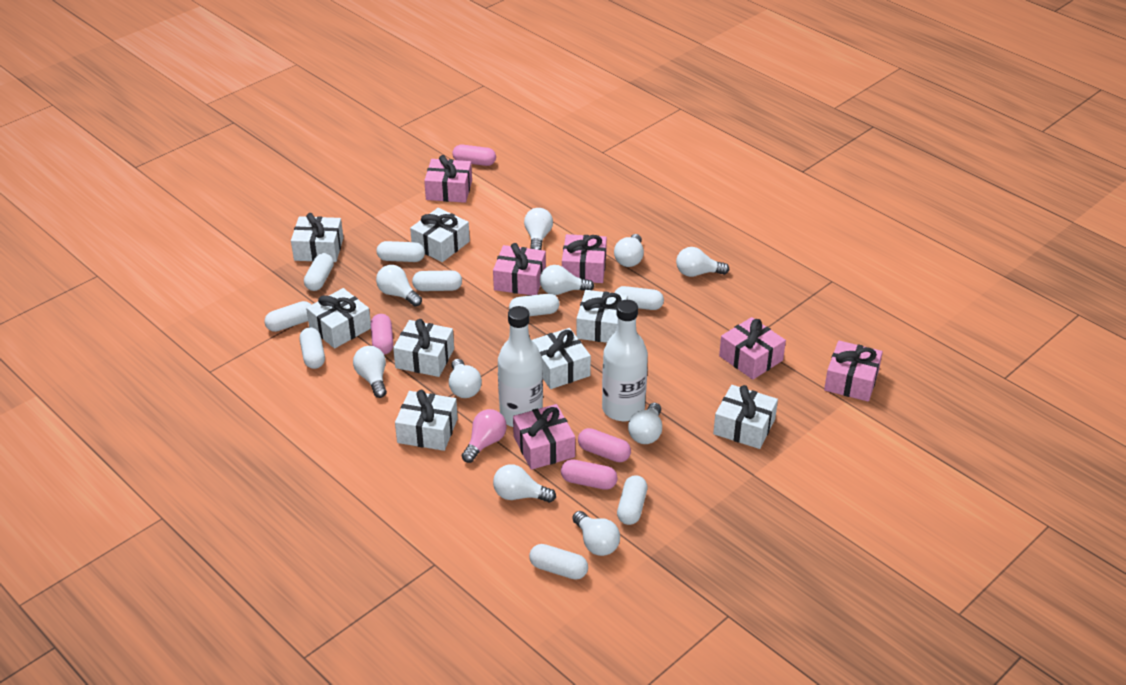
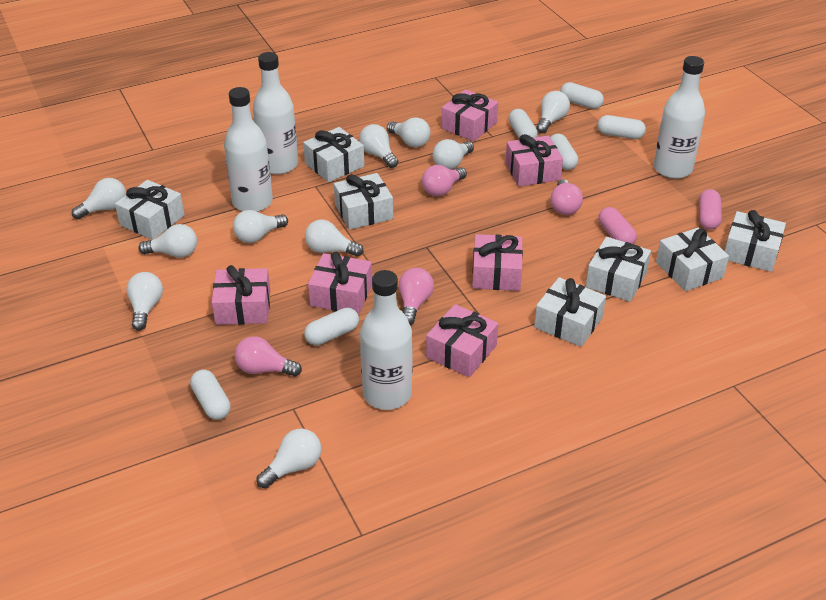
pink capsule: [371,314,393,355] [452,145,496,166] [561,459,618,490] [578,428,631,462] = 4 -> [598,207,637,244] [699,189,722,230] = 2
pink light bulb: [462,409,507,463] = 1 -> [235,336,302,377] [399,268,434,325] [422,165,467,196] [550,179,583,215] = 4
white bottle: [498,306,543,427] [602,300,648,421] = 2 -> [224,87,273,212] [253,52,298,174] [360,270,413,410] [654,56,705,179] = 4
white capsule: [264,301,311,332] [300,327,325,369] [304,253,334,291] [377,241,425,262] [412,270,462,291] [509,294,559,316] [529,544,588,580] [614,286,664,310] [617,475,647,525] = 9 -> [190,370,231,420] [304,307,359,345] [508,109,538,138] [550,134,578,170] [560,82,604,109] [598,115,646,139] = 6
white gift: [291,213,343,262] [306,288,371,349] [393,319,454,377] [395,390,458,451] [410,208,470,262] [532,328,591,389] [576,290,628,343] [713,385,778,449] = 8 -> [115,180,185,240] [303,127,364,182] [334,173,393,230] [534,277,606,347] [586,237,651,302] [656,228,729,291] [725,210,786,272] = 7

